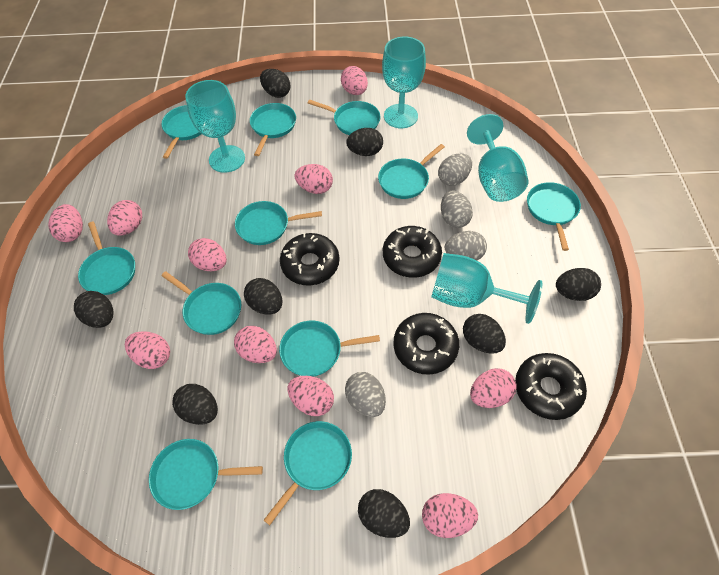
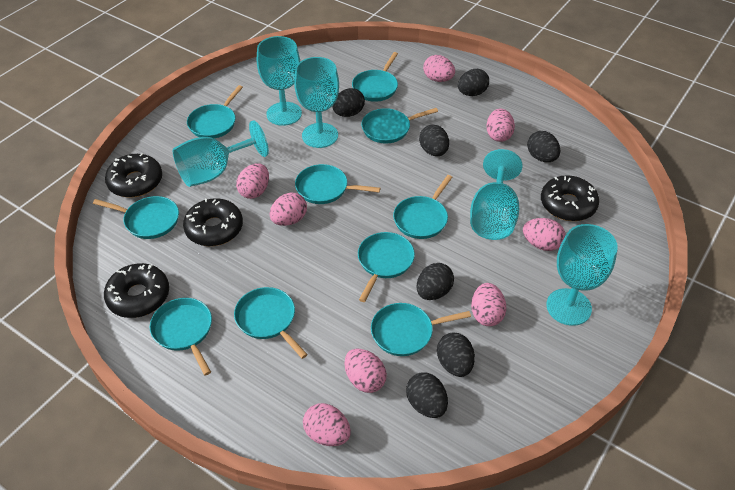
black egg: [74,291,114,328] [172,384,218,425] [244,278,282,315] [260,69,291,98] [346,128,383,156] [358,489,410,538] [463,314,506,354] [556,268,601,301] = 8 -> [332,88,365,117] [406,373,448,418] [417,263,454,300] [419,125,449,156] [437,333,475,377] [458,69,489,96] [527,131,560,162] = 7
grey egg: [345,372,386,417] [438,153,472,186] [441,191,473,228] [445,231,487,260] = 4 -> none = 0
pink egg: [48,204,83,242] [107,200,142,236] [125,331,170,369] [188,238,227,271] [234,326,277,363] [288,376,334,416] [294,164,333,194] [341,66,368,95] [422,493,478,538] [470,368,517,408] = 10 -> [236,163,269,199] [270,193,307,226] [303,403,351,446] [345,349,387,393] [423,55,455,82] [471,283,506,326] [486,108,515,142] [523,218,566,251] = 8
turquoise goblet: [185,80,245,173] [382,37,426,128] [431,253,542,324] [467,114,528,202] = 4 -> [173,120,269,187] [257,36,302,126] [294,57,339,148] [470,149,523,240] [546,224,618,326] = 5
turquoise pan: [78,222,135,295] [149,439,263,510] [161,271,241,335] [162,105,201,159] [235,201,322,245] [250,103,296,156] [264,421,352,525] [279,320,380,377] [308,100,381,135] [378,144,445,199] [527,182,581,251] = 11 -> [93,196,179,239] [150,298,212,376] [187,85,243,138] [234,287,308,359] [295,164,380,204] [352,52,398,102] [358,232,415,302] [361,108,438,143] [371,303,471,356] [393,175,453,239] = 10

